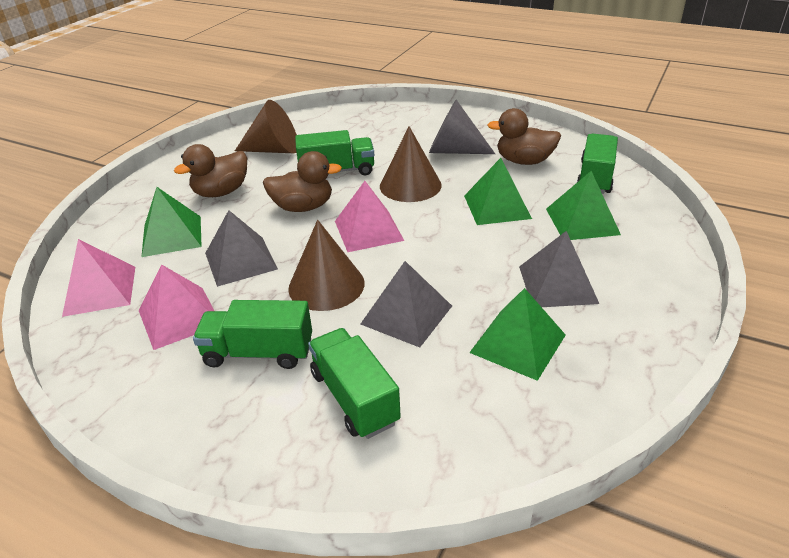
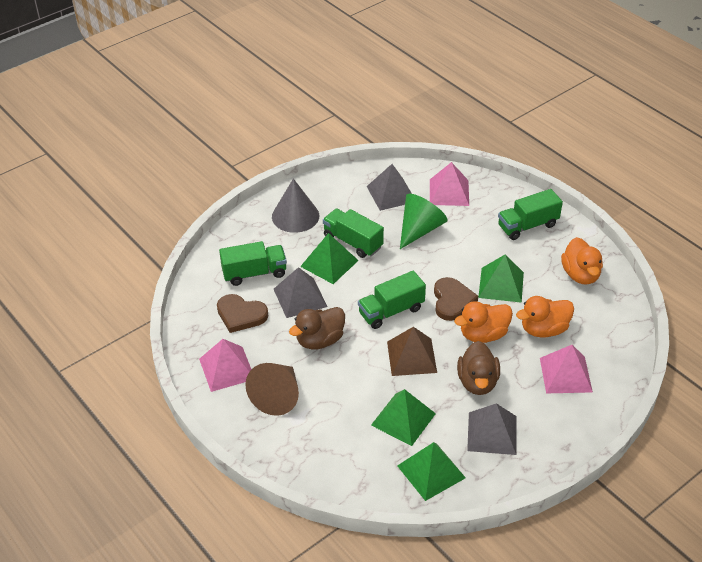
brown cone: [235,100,297,153] [288,220,365,311] [380,126,442,202] = 3 -> [245,363,299,416] = 1
brown duck: [174,144,247,197] [263,151,342,212] [487,108,561,165] = 3 -> [289,307,345,350] [457,341,500,395] = 2
brown heart: none = 0 -> [217,294,268,333] [434,277,478,321] = 2
brown pyramid: none = 0 -> [387,327,437,376] = 1
green cone: none = 0 -> [400,194,448,249] = 1
orange duck: none = 0 -> [454,301,513,343] [516,296,574,338] [561,237,603,284] = 3

